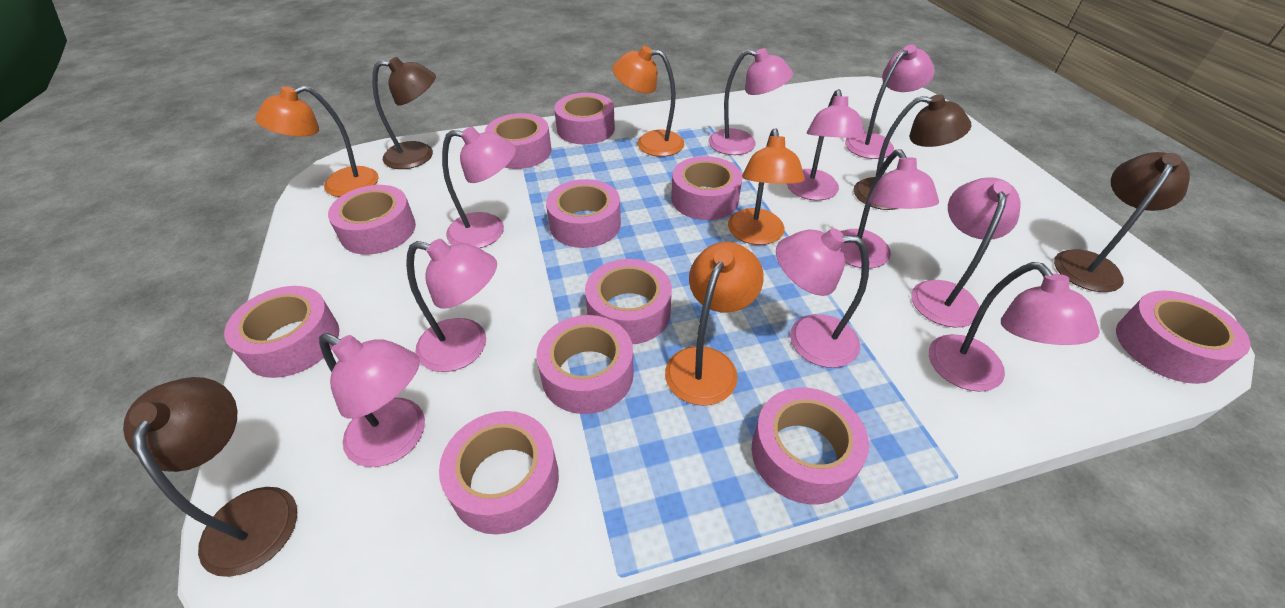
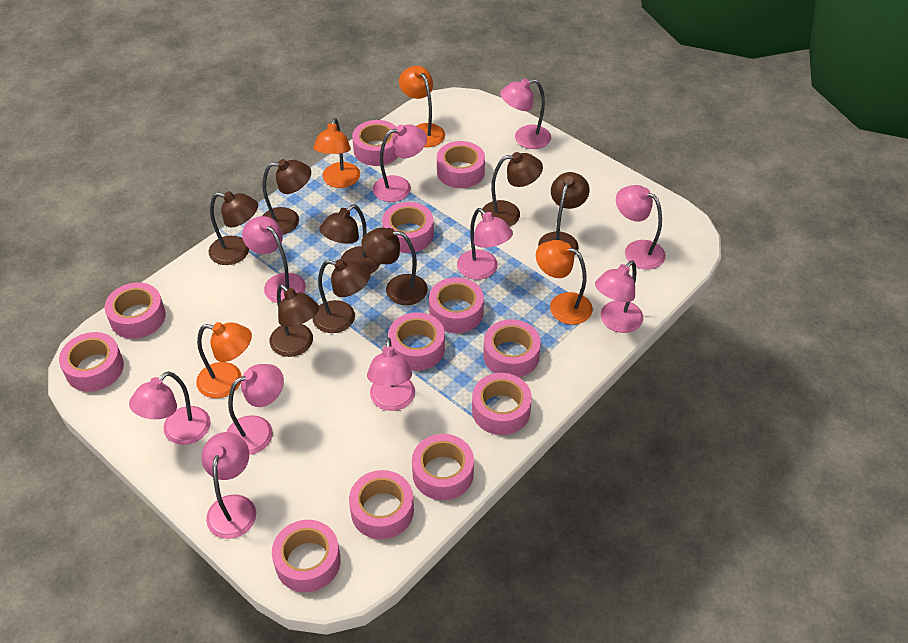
brown lamp: [123,377,297,577] [372,57,436,169] [854,94,971,210] [1054,152,1190,292] = 4 -> [209,191,258,265] [262,159,311,235] [270,284,319,357] [312,259,370,333] [319,204,380,274] [362,228,428,305] [481,152,543,227] [538,172,590,255] = 8
pink tape: [224,286,339,378] [328,185,416,255] [439,411,559,534] [485,113,551,169] [536,315,634,414] [546,179,621,248] [554,93,615,145] [585,259,672,344] [671,156,742,220] [752,388,869,504] [1116,290,1250,384] = 11 -> [59,332,124,392] [105,282,166,339] [272,520,341,592] [349,470,414,539] [352,120,398,166] [382,202,434,253] [388,312,445,371] [412,434,474,500] [429,277,484,333] [437,141,485,188] [472,373,532,435] [483,319,541,377] = 12

